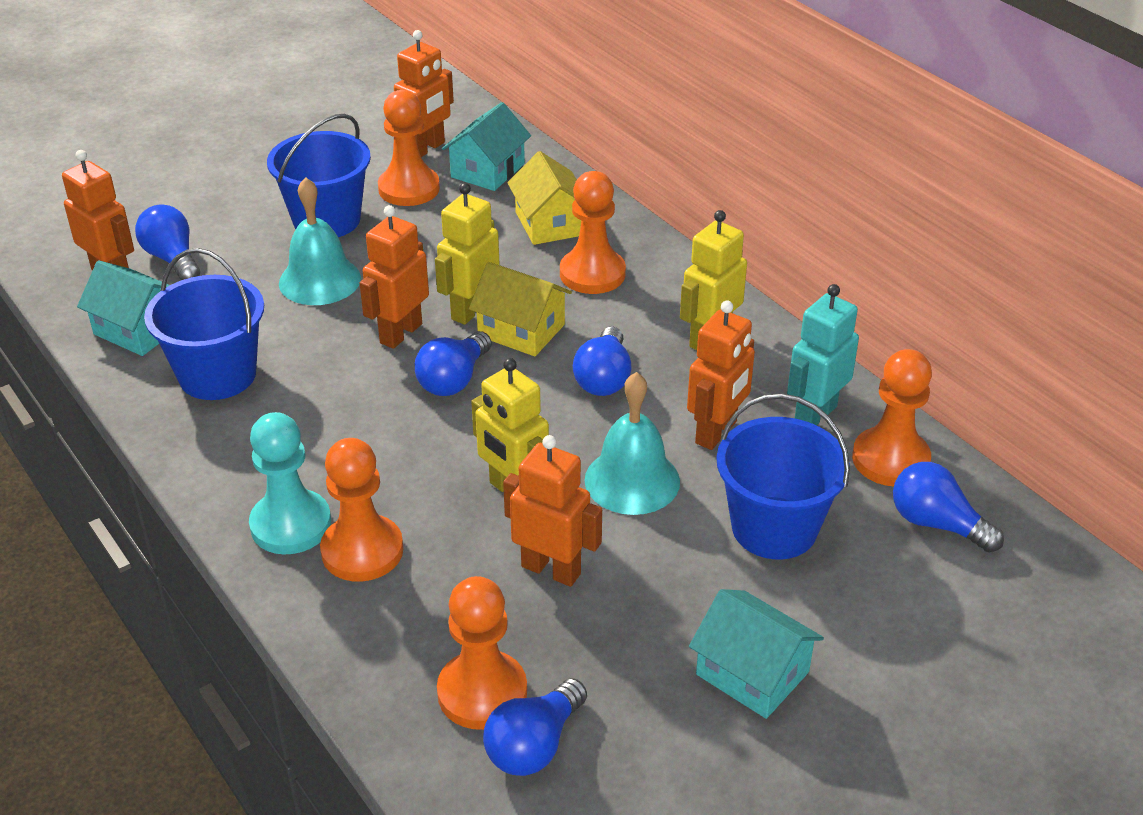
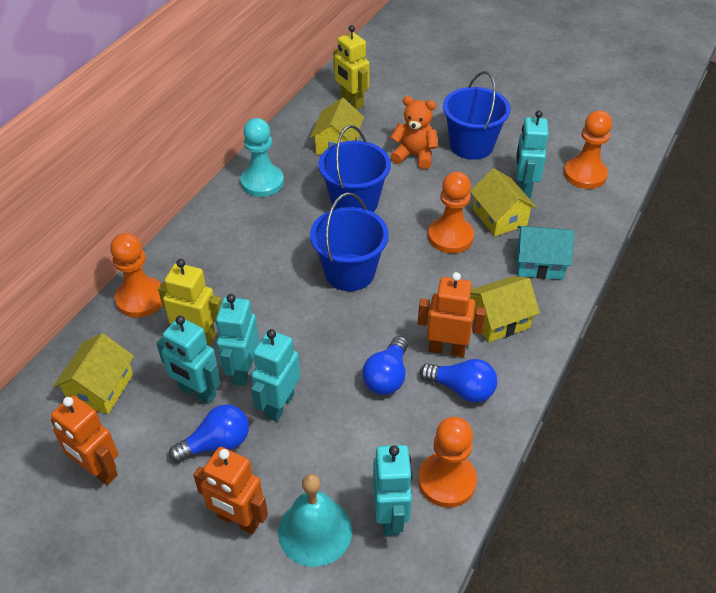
blue light bulb: [135,204,200,280] [415,331,492,396] [483,678,587,776] [573,327,632,396] [893,462,1004,553] = 5 -> [169,404,249,463] [362,336,408,395] [420,359,498,403] = 3
orange pawn: [320,438,404,582] [378,90,440,206] [437,576,527,730] [560,171,626,294] [852,349,932,486] = 5 -> [110,233,162,318] [418,417,477,508] [428,172,474,253] [564,110,612,189] = 4
orange robot: [62,150,134,271] [359,205,429,349] [394,30,454,157] [503,435,602,587] [687,300,755,450] = 5 -> [51,395,118,485] [193,447,268,534] [418,272,486,357] = 3
orange teddy bear: none = 0 -> [390,96,438,169] = 1
turquoise bell: [279,177,361,305] [584,372,680,515] = 2 -> [278,474,352,567] = 1
turquoise house: [77,260,170,356] [442,102,531,191] [689,589,824,719] = 3 -> [517,226,575,280] = 1
turquoise robot: [787,284,859,425] = 1 -> [156,316,220,404] [216,294,259,386] [251,329,300,421] [373,445,413,536] [516,110,549,199] = 5
yellow house: [469,262,572,356] [507,151,581,245] = 2 -> [53,333,134,414] [310,98,364,155] [470,168,537,236] [470,276,540,343] = 4
yellow robot: [435,183,500,325] [471,358,549,492] [680,210,747,350] = 3 -> [158,259,222,345] [333,25,370,109] = 2

